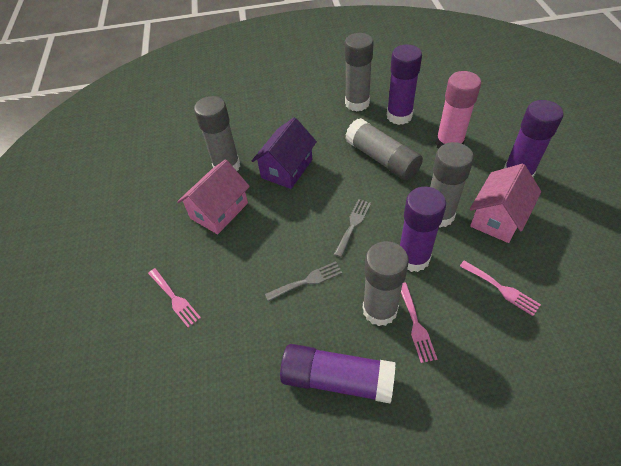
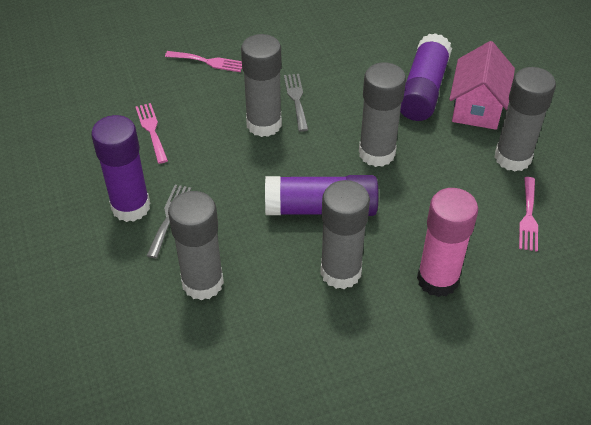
pink house: [177,159,250,234] [470,164,541,243] = 2 -> [449,41,515,130] = 1
purple glue stick: [280,344,395,404] [387,45,422,125] [400,187,446,272] [504,100,563,177] = 4 -> [91,115,150,222] [265,175,378,216] [400,33,452,121] = 3
purple house: [252,117,317,189] = 1 -> none = 0

